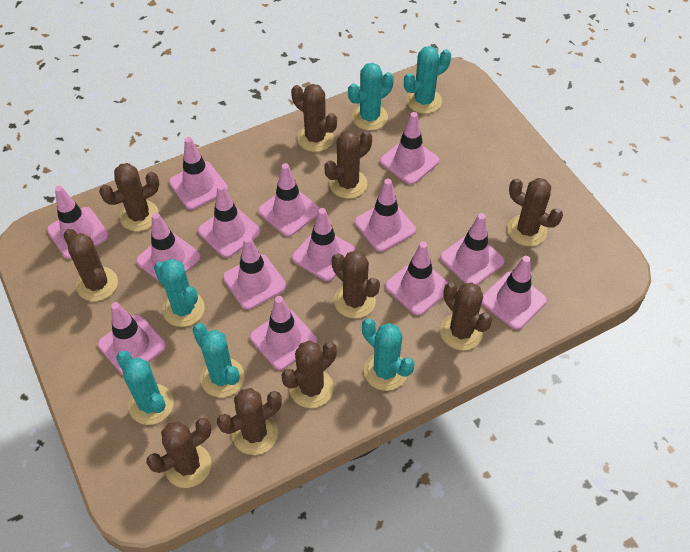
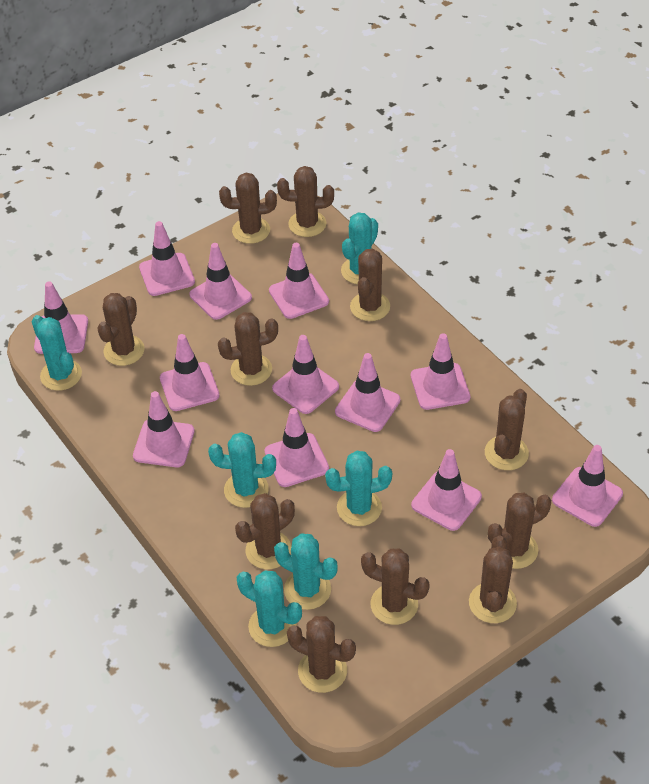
brown cactus: [64,229,118,301] [99,163,159,231] [146,418,211,488] [217,388,282,455] [281,340,337,408] [291,84,337,152] [324,130,372,199] [332,250,380,319] [440,282,492,350] [507,178,563,246] = 10 -> [97,293,145,366] [218,312,278,386] [219,173,277,244] [235,493,295,569] [277,166,334,237] [287,616,356,693] [350,249,390,321] [361,549,430,625] [469,536,517,623] [485,389,529,470] [488,493,551,569] = 11
pink traffic cone: [47,186,109,259] [98,302,166,376] [136,213,201,282] [169,137,228,210] [198,184,261,258] [223,236,287,310] [250,296,318,370] [258,163,320,237] [292,208,355,281] [354,179,416,252] [380,112,440,185] [385,242,449,316] [440,213,505,285] [482,256,547,330] = 14 -> [34,281,88,354] [133,391,195,467] [139,221,195,296] [160,334,219,411] [189,243,252,320] [265,408,329,487] [269,243,329,319] [272,335,339,414] [335,353,400,432] [411,333,470,410] [411,449,482,531] [552,445,623,527] = 12

